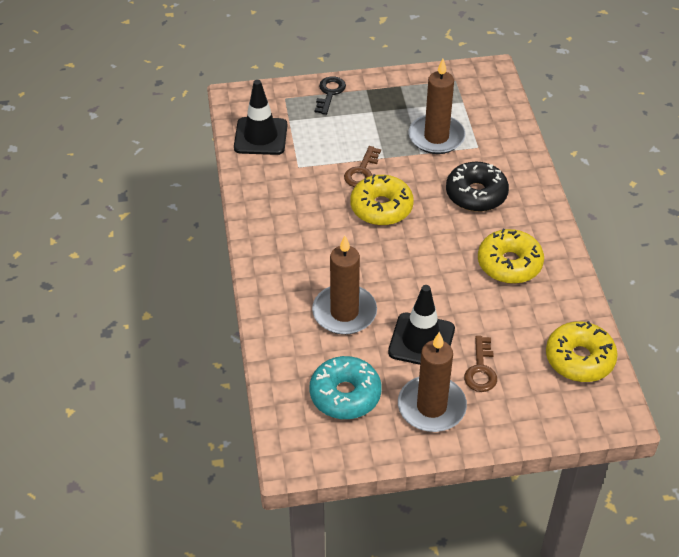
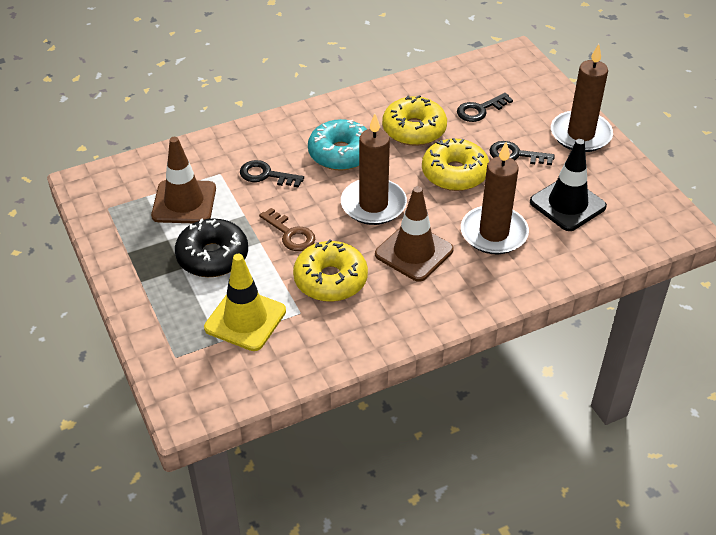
black key: [315,76,346,115] = 1 -> [240,160,304,188] [457,93,513,122] [490,141,555,165] = 3
black traffic cone: [234,80,287,155] [388,285,455,365] = 2 -> [530,139,607,231] = 1
brown key: [344,146,381,187] [464,336,497,392] = 2 -> [259,208,315,251] = 1
brown traffic cone: none = 0 -> [151,137,216,223] [375,186,454,282] = 2
yellow traffic cone: none = 0 -> [204,254,286,351] = 1

